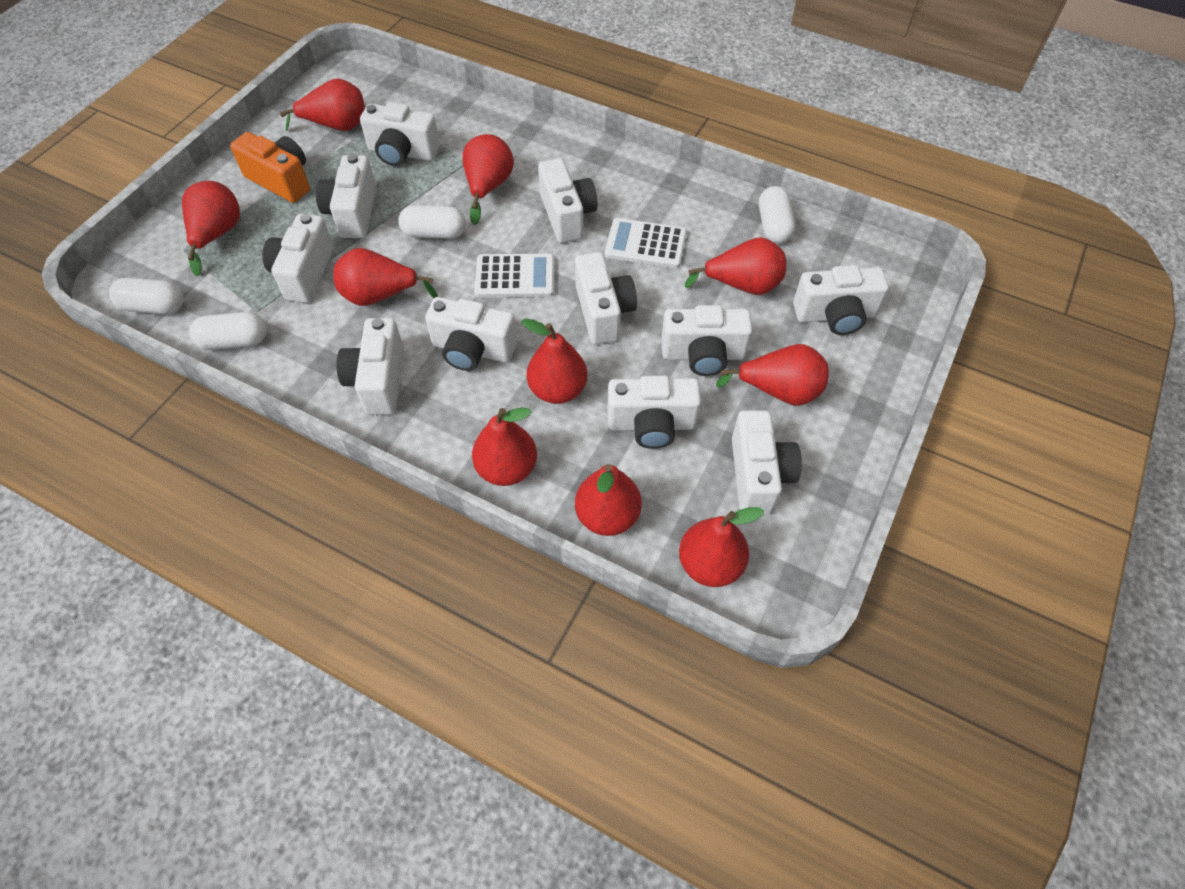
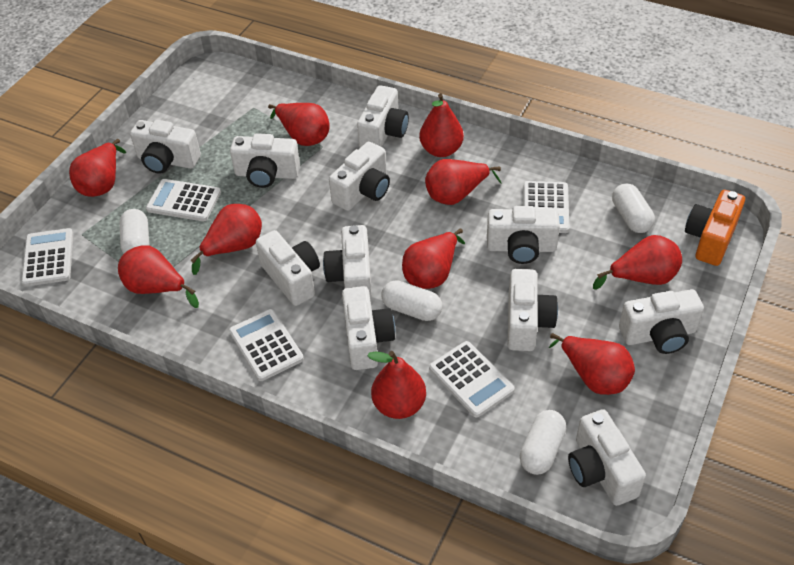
white calculator: [475,254,554,298] [605,218,687,268] = 2 -> [21,228,73,287] [146,179,221,221] [229,309,304,381] [429,341,515,417] [523,181,570,233] = 5

